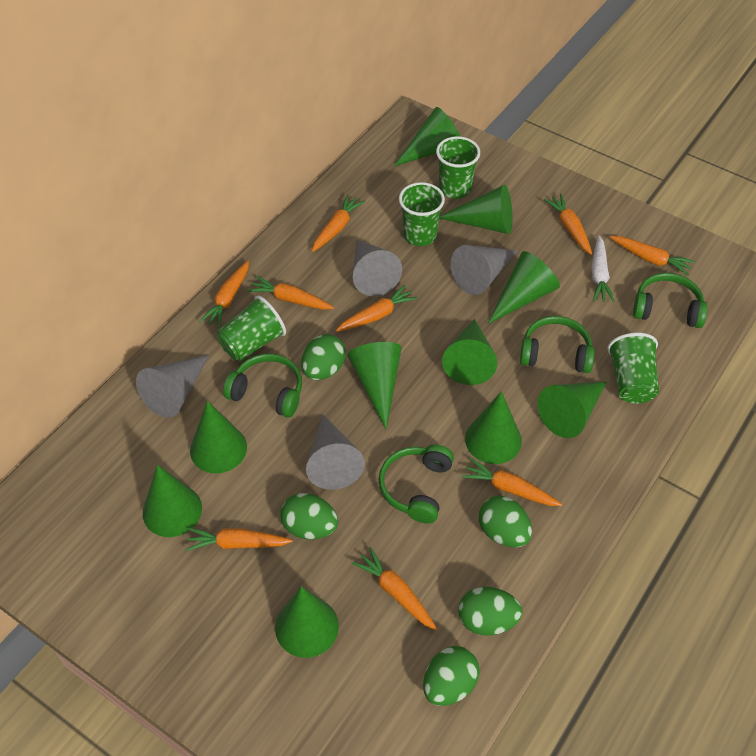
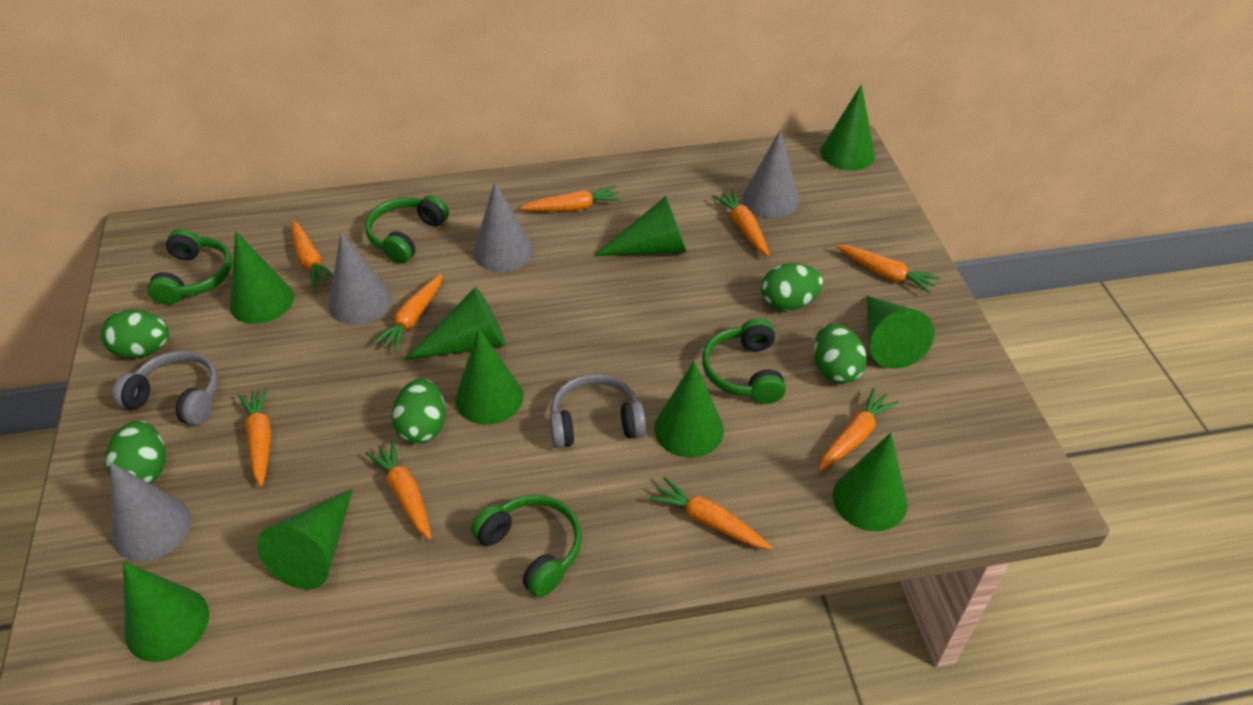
green cup: [217,296,286,361] [399,182,445,246] [436,136,480,199] [607,333,659,404] = 4 -> none = 0
grey headphones: none = 0 -> [112,350,219,426] [550,374,646,448] = 2
white carrot: [591,235,615,303] = 1 -> none = 0

